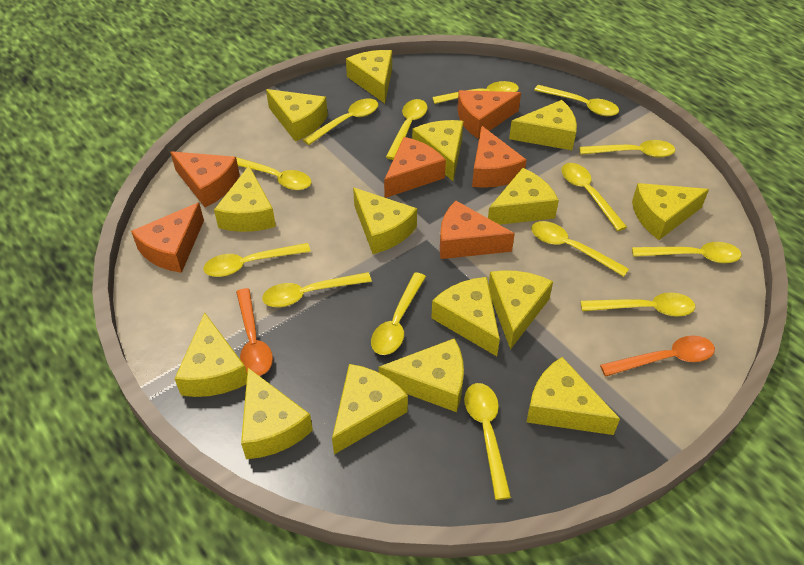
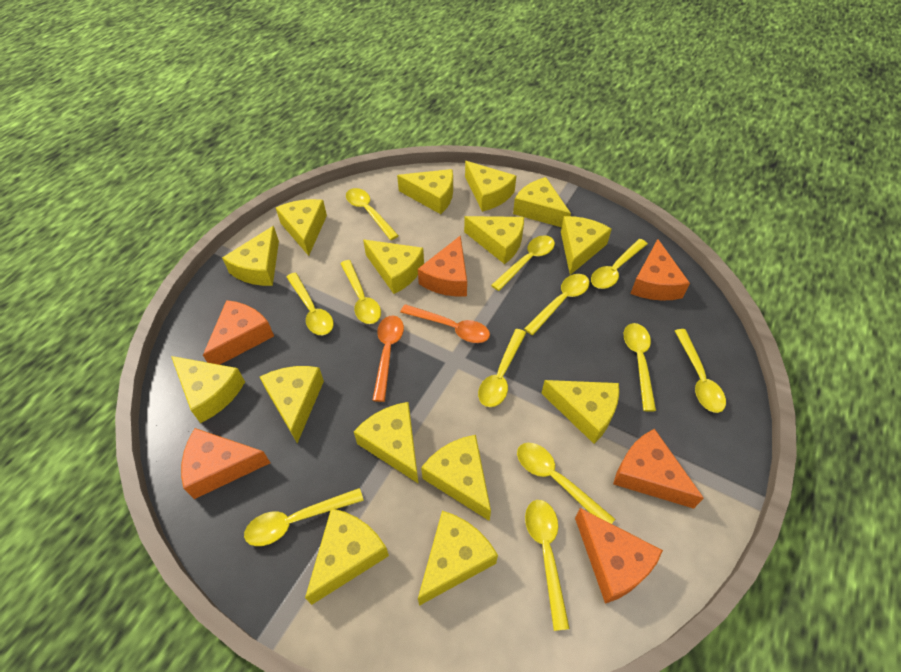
yellow spoon: [204,243,311,277] [233,156,311,190] [262,272,372,307] [302,98,378,145] [371,272,426,355] [386,99,428,160] [432,81,519,104] [464,383,511,500] [531,221,629,277] [534,85,619,116] [562,163,627,231] [579,140,675,158] [580,292,695,317] [632,242,741,264] = 14 -> [244,488,364,546] [286,273,334,335] [340,260,381,324] [346,188,399,240] [478,329,526,407] [491,235,555,291] [517,443,615,524] [524,274,590,335] [525,500,570,631] [591,239,648,289] [624,323,656,412] [675,329,726,413] = 12

